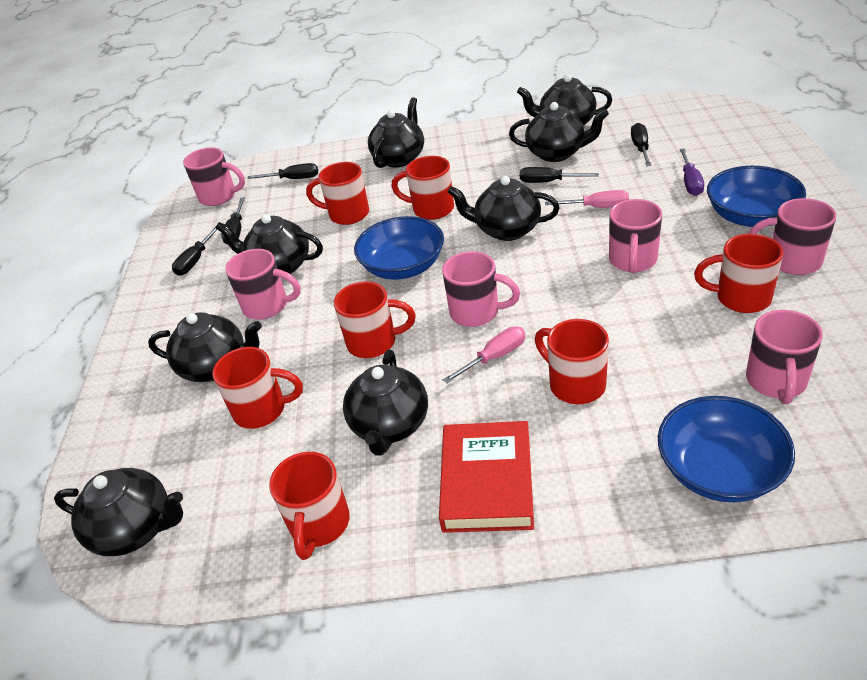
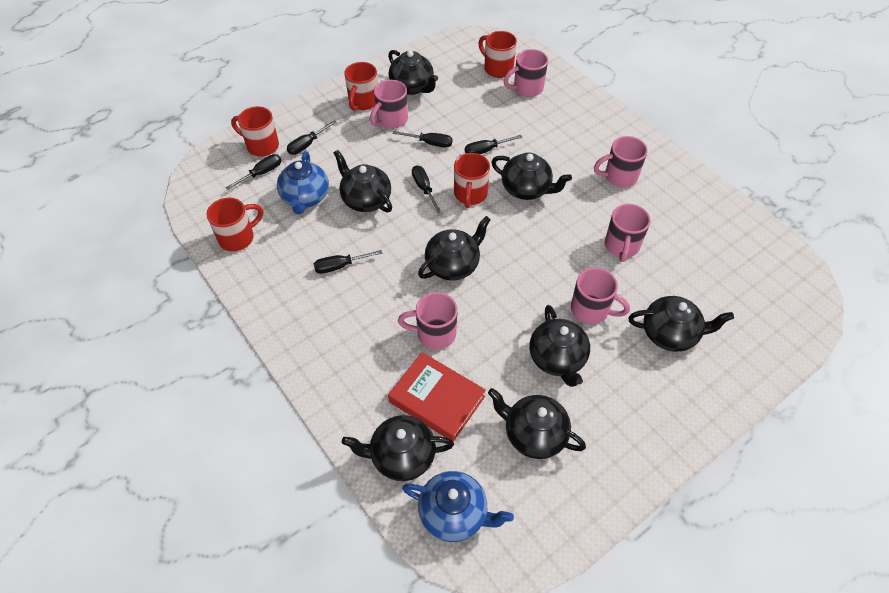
black screwdriver: [172,225,217,276] [221,197,245,244] [247,163,318,179] [520,167,599,183] [631,123,651,166] = 5 -> [225,154,281,190] [287,120,336,155] [314,250,382,274] [393,131,452,148] [412,165,441,213] [465,135,523,154] = 6
blue bowl: [354,216,444,280] [658,396,795,503] [707,166,806,227] = 3 -> none = 0
blue teapot: none = 0 -> [277,151,329,214] [402,471,514,542] = 2
pink screwdriver: [443,326,526,384] [545,190,629,208] = 2 -> none = 0
purple screwdriver: [680,148,704,196] = 1 -> none = 0
red mug: [212,347,303,429] [269,452,350,560] [306,162,369,225] [334,281,416,358] [391,156,454,220] [535,319,609,404] [694,234,783,313] = 7 -> [206,198,263,251] [231,106,279,157] [344,62,378,111] [454,153,490,208] [478,31,517,78] = 5

